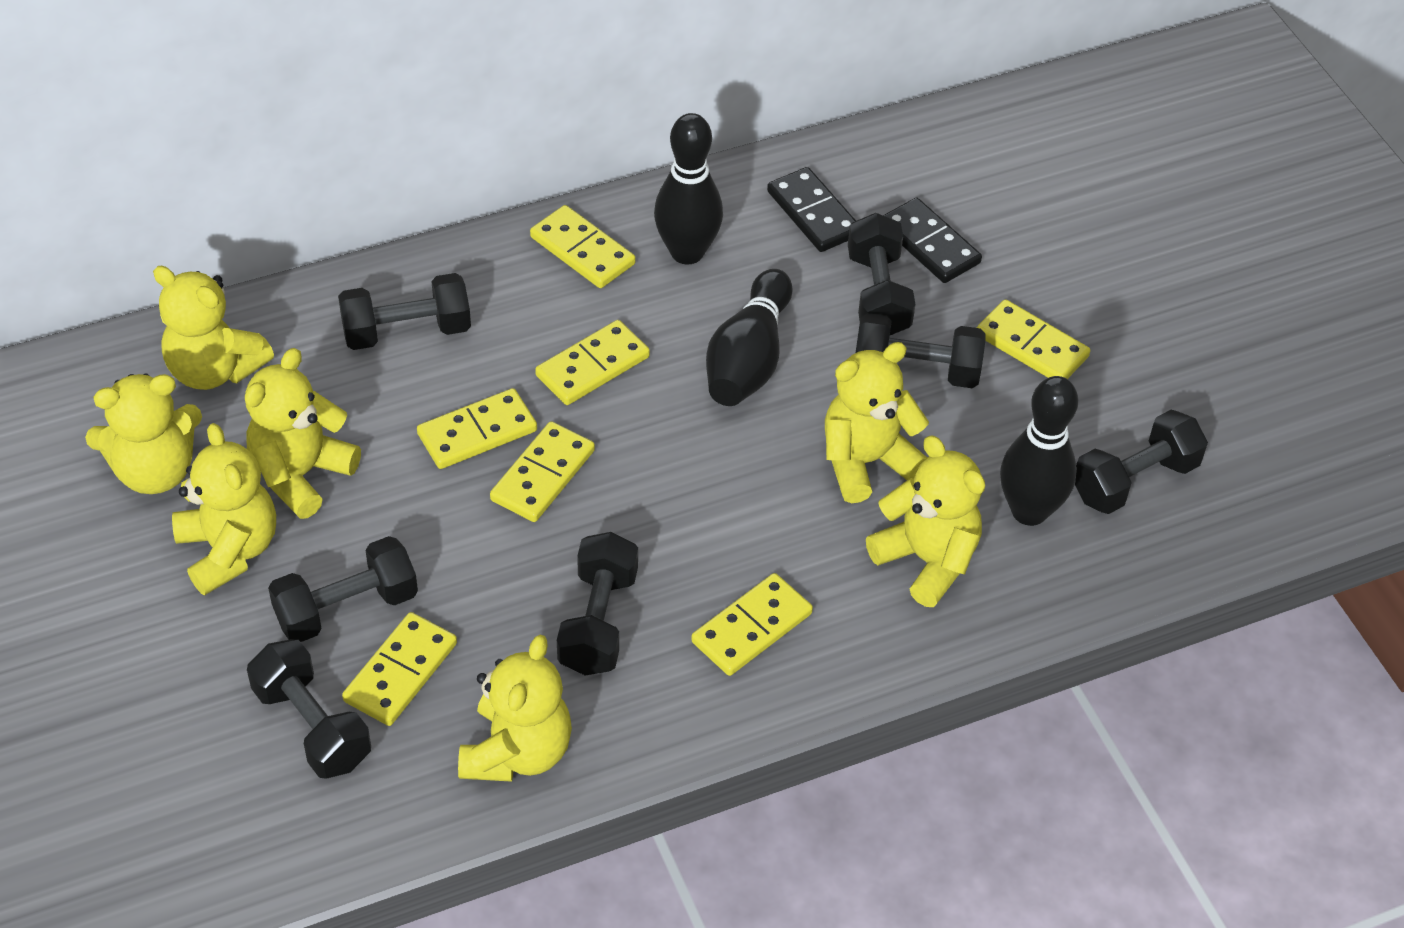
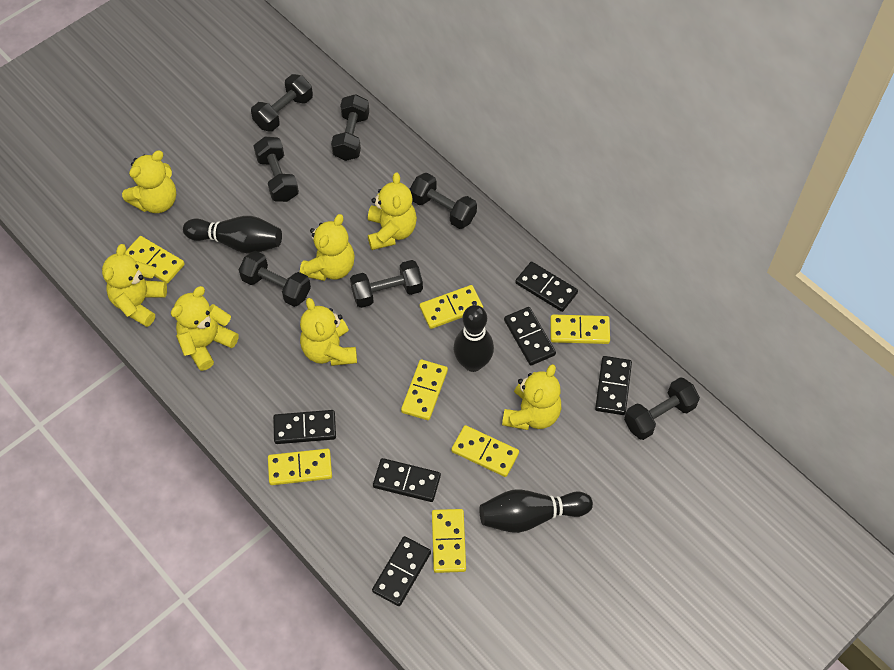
black domino: [767,167,856,252] [883,198,982,283] = 2 -> [273,410,336,444] [372,536,431,606] [373,458,441,502] [504,307,556,366] [515,262,578,312] [595,356,632,415] = 6

